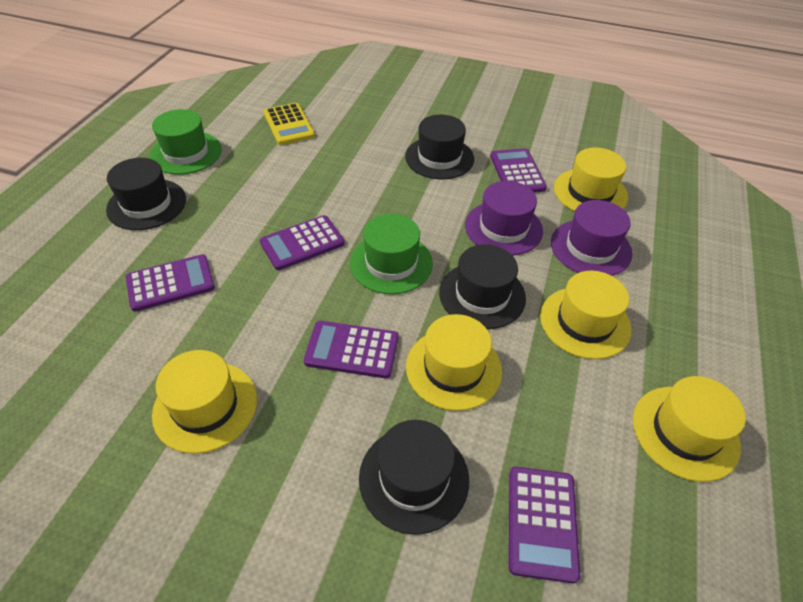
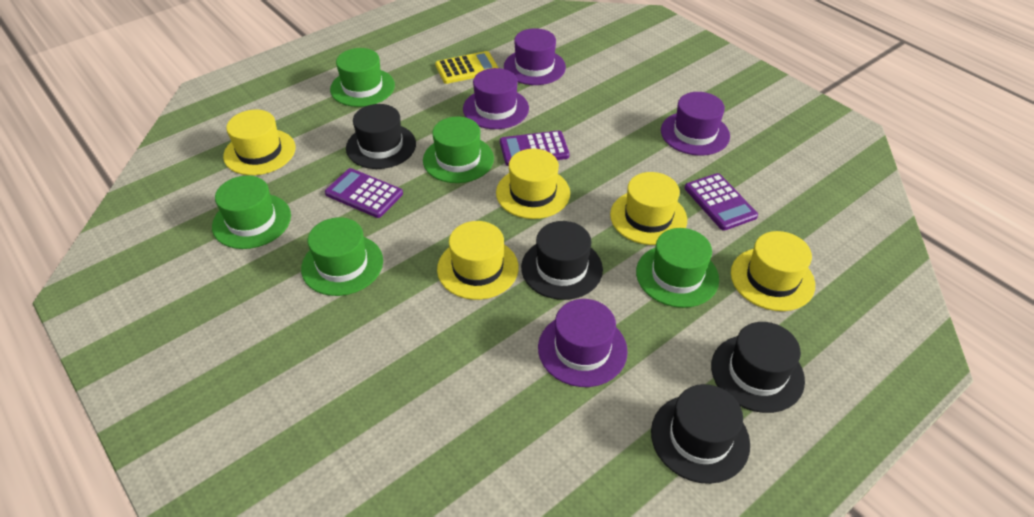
green hat: [150,109,222,175] [350,214,433,294] = 2 -> [212,176,291,249] [301,217,383,296] [330,48,395,107] [423,117,494,183] [636,228,719,308] = 5
purple calculator: [126,254,215,312] [260,215,345,270] [304,321,399,378] [490,148,547,193] [509,467,580,583] = 5 -> [325,168,403,218] [500,131,570,166] [685,173,758,231] = 3
purple hat: [465,181,543,255] [551,200,632,276] = 2 -> [463,68,529,129] [504,28,566,85] [538,299,628,387] [661,92,730,156] = 4

